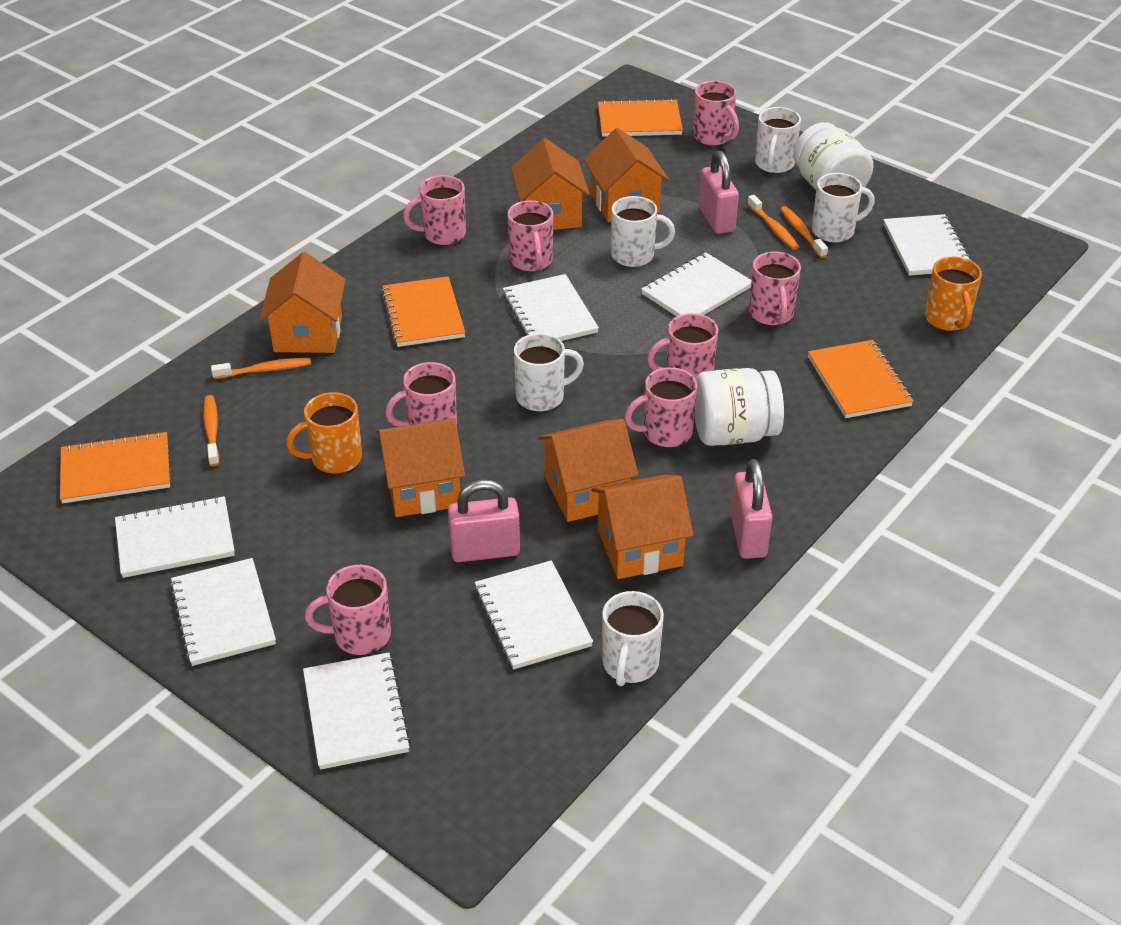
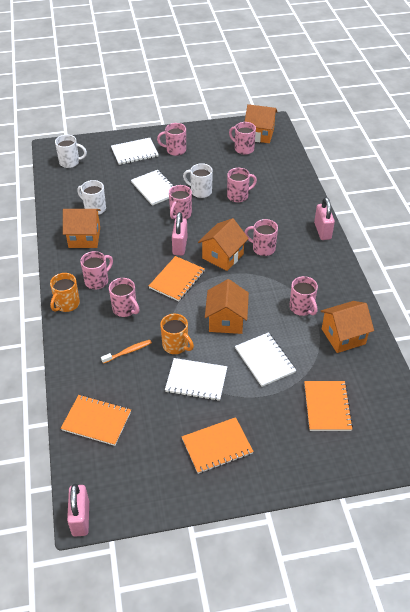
orange house: [259,252,346,353] [376,418,465,517] [511,138,590,230] [538,419,639,522] [584,128,669,222] [592,475,693,579] = 6 -> [63,209,100,248] [198,218,249,271] [205,279,249,334] [245,104,278,143] [321,301,374,353] = 5
orange toothbrush: [203,395,219,466] [211,358,311,379] [747,195,799,250] [780,206,828,258] = 4 -> [101,340,152,364] = 1
white jar: [694,368,784,446] [793,122,874,190] = 2 -> none = 0
white mug: [514,333,584,411] [602,591,664,686] [611,196,675,267] [755,107,801,173] [812,173,875,242] = 5 -> [55,135,87,168] [77,180,106,215] [183,163,213,198] = 3
white notebook: [115,496,235,578] [170,558,276,666] [303,652,411,770] [474,560,593,669] [503,274,599,341] [641,252,751,316] [883,214,972,276] = 7 -> [111,138,159,165] [131,170,174,206] [165,358,227,401] [235,332,296,387] = 4

